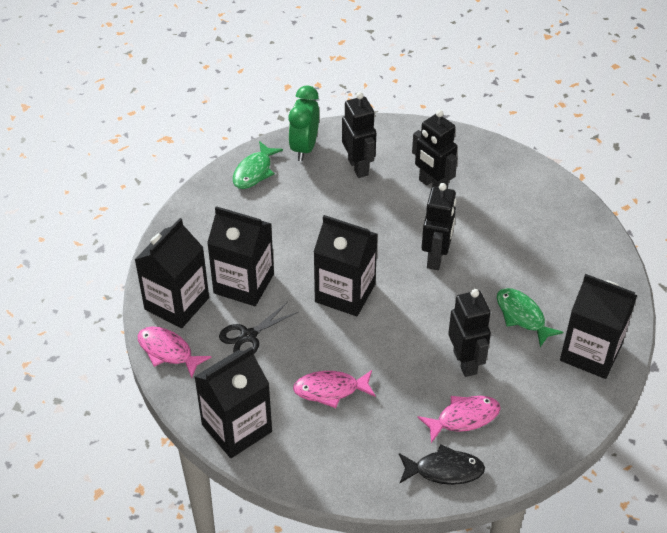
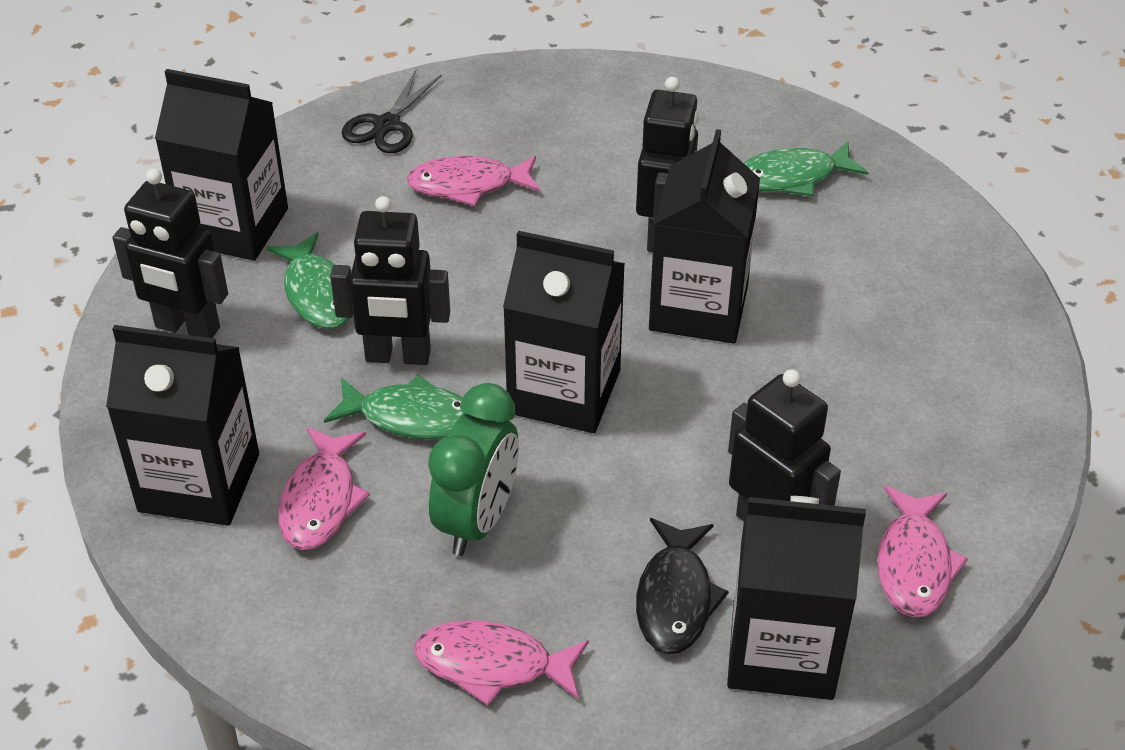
green fish: [233,141,283,189] [497,288,563,347] = 2 -> [266,232,352,329] [324,375,465,439] [744,141,869,196] = 3
pink fish: [138,327,212,378] [293,370,376,408] [418,396,501,443] = 3 -> [278,427,370,550] [406,156,540,206] [414,620,589,706] [878,486,968,617] = 4

